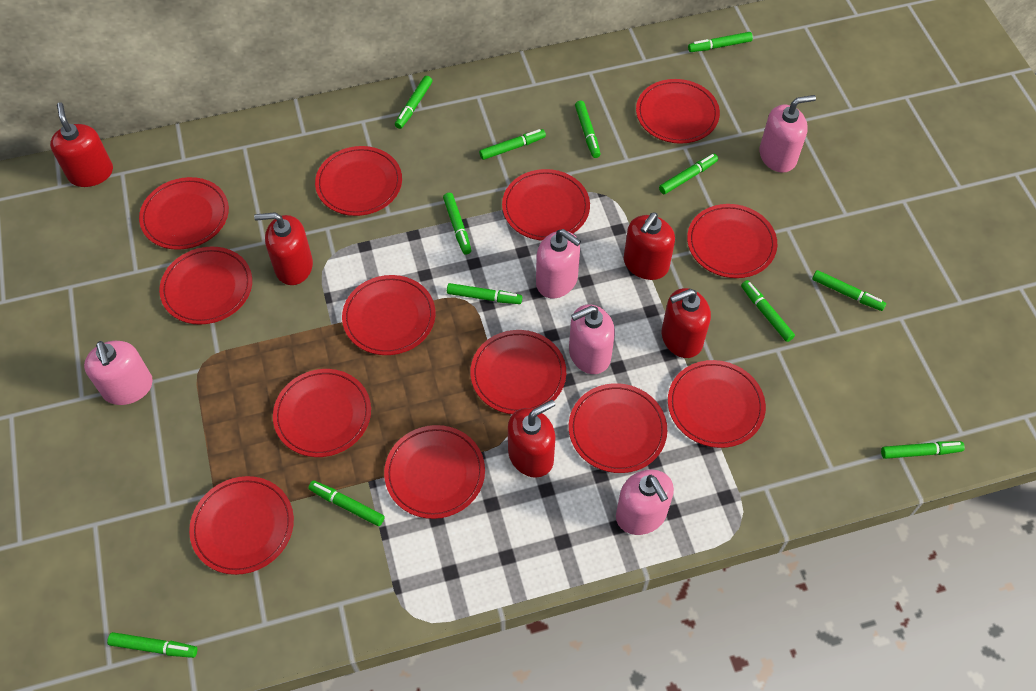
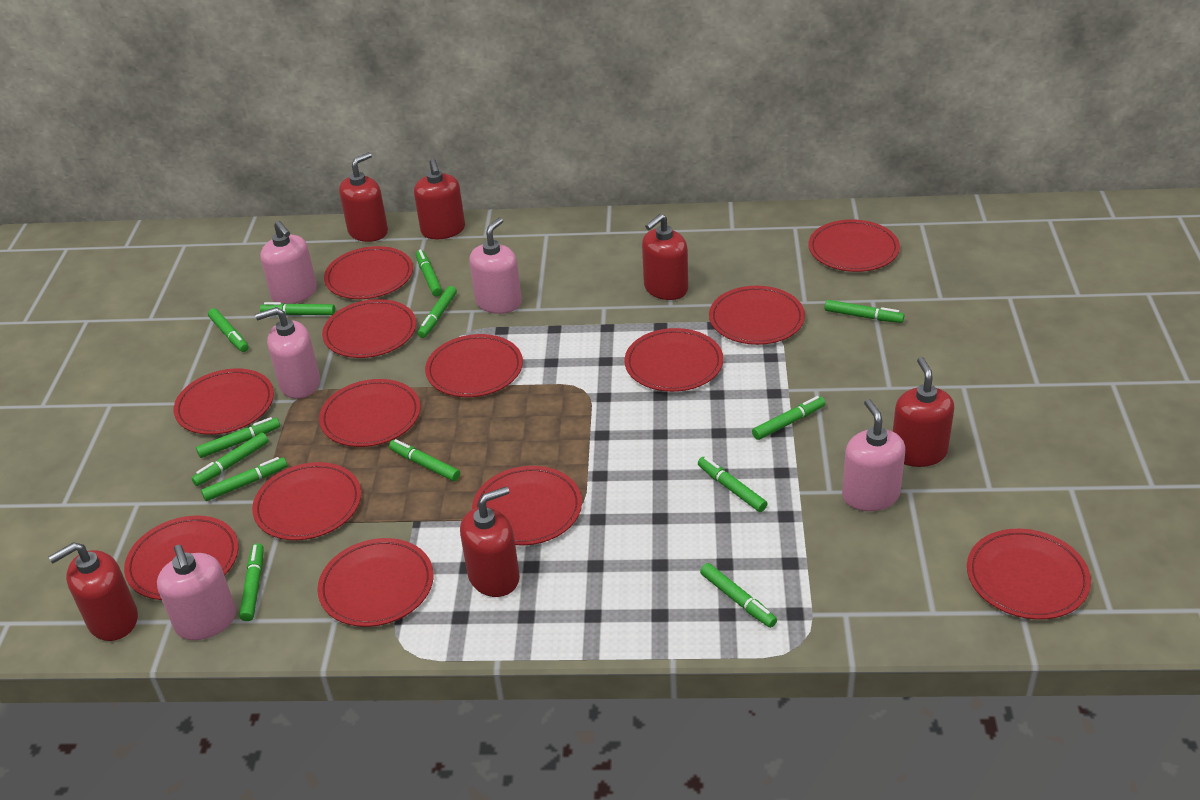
green marker: [107,632,197,658] [308,480,385,526] [395,76,432,129] [443,193,471,255] [447,283,522,304] [479,129,546,160] [575,101,600,158] [659,154,718,194] [688,32,753,52] [741,280,795,342] [812,270,886,311] [881,441,965,459] = 12 -> [191,433,269,486] [196,417,280,458] [201,457,288,501] [208,308,249,352] [239,543,264,621] [260,302,335,315] [389,439,460,481] [416,250,442,296] [418,286,457,338] [698,457,767,512] [700,563,777,628] [752,396,825,440] [825,300,904,323] = 13
red soap dispenser: [50,102,113,187] [254,212,313,285] [508,400,556,478] [624,212,675,280] [662,288,711,358] = 5 -> [49,542,138,641] [339,152,388,242] [414,159,465,239] [460,486,520,597] [642,214,688,300] [893,357,954,467] = 6

